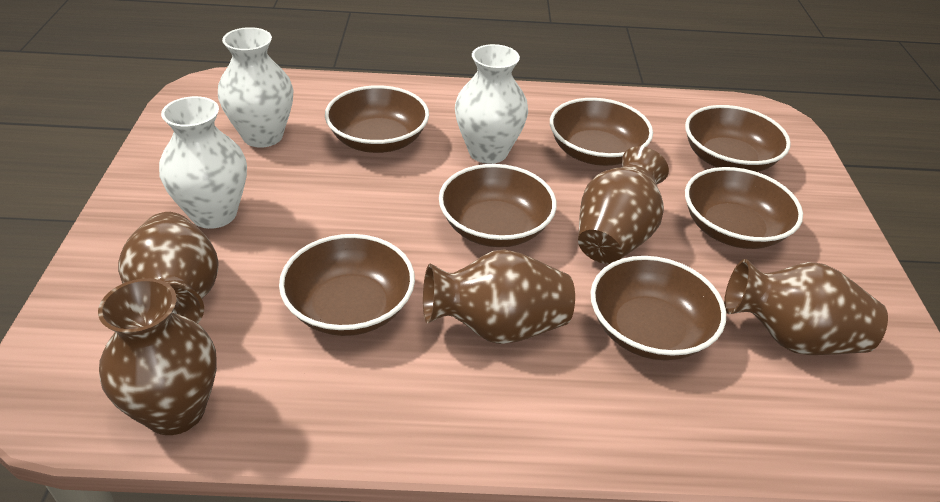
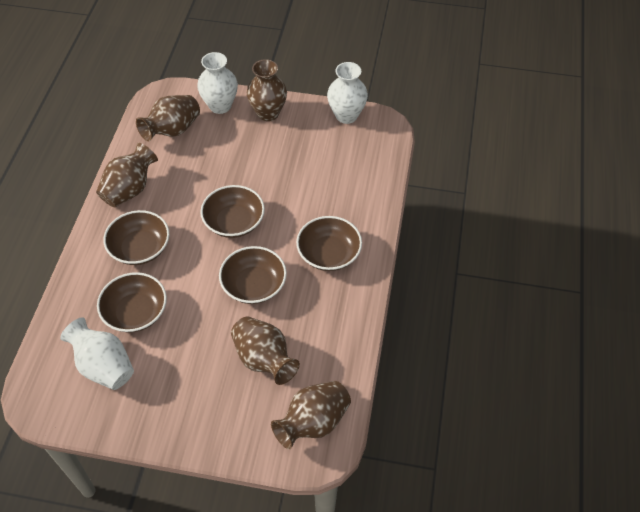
brown bowl: [279,234,415,336] [325,85,429,153] [439,164,557,247] [550,98,653,166] [590,256,726,360] [685,105,791,172] [685,167,803,249] = 7 -> [97,272,167,333] [103,210,169,265] [200,185,265,238] [219,246,287,304] [296,216,362,271] = 5

